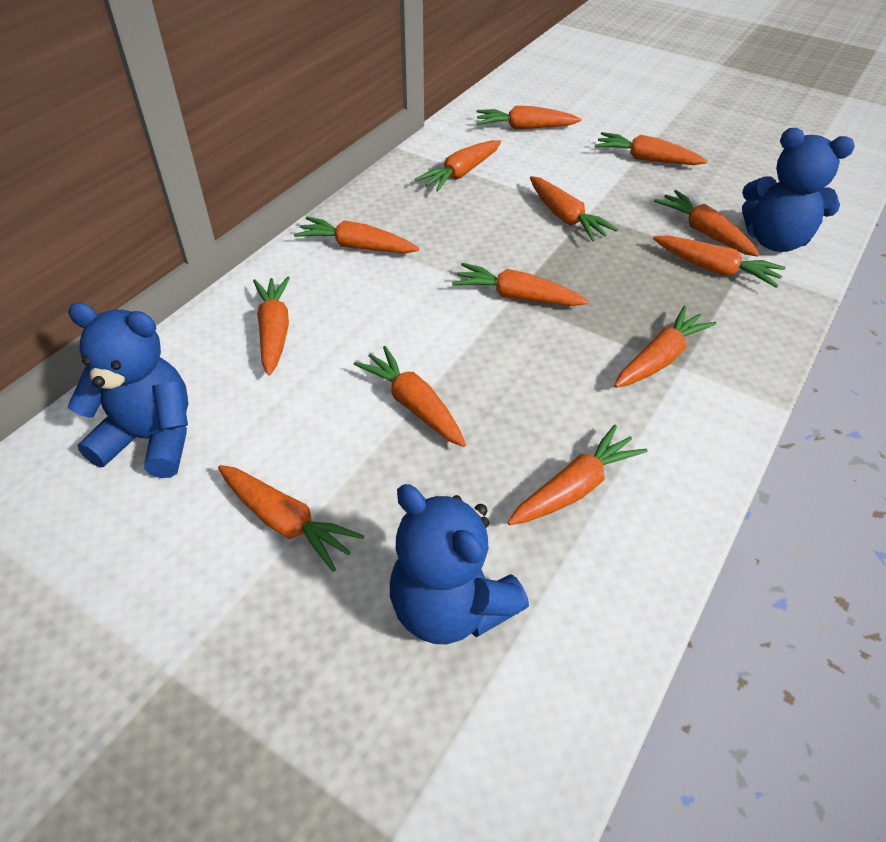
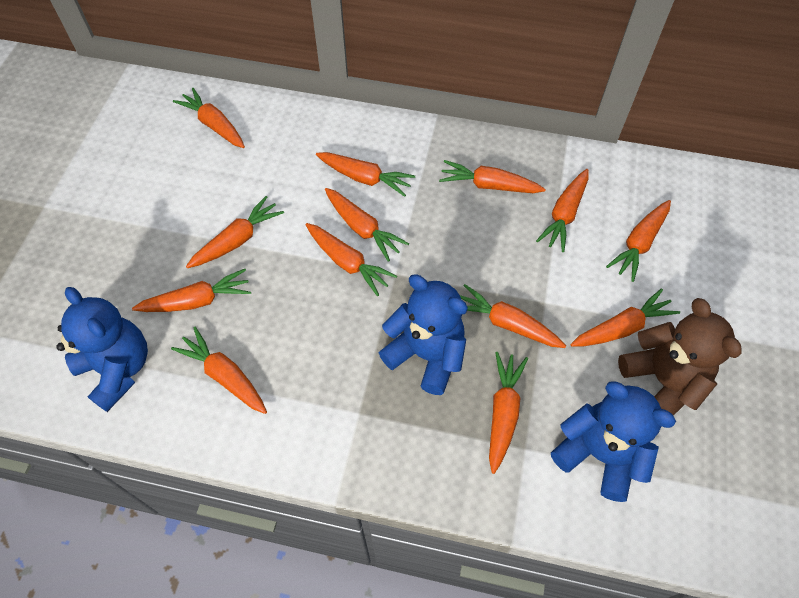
brown teddy bear: none = 0 -> [618,298,742,416] = 1

